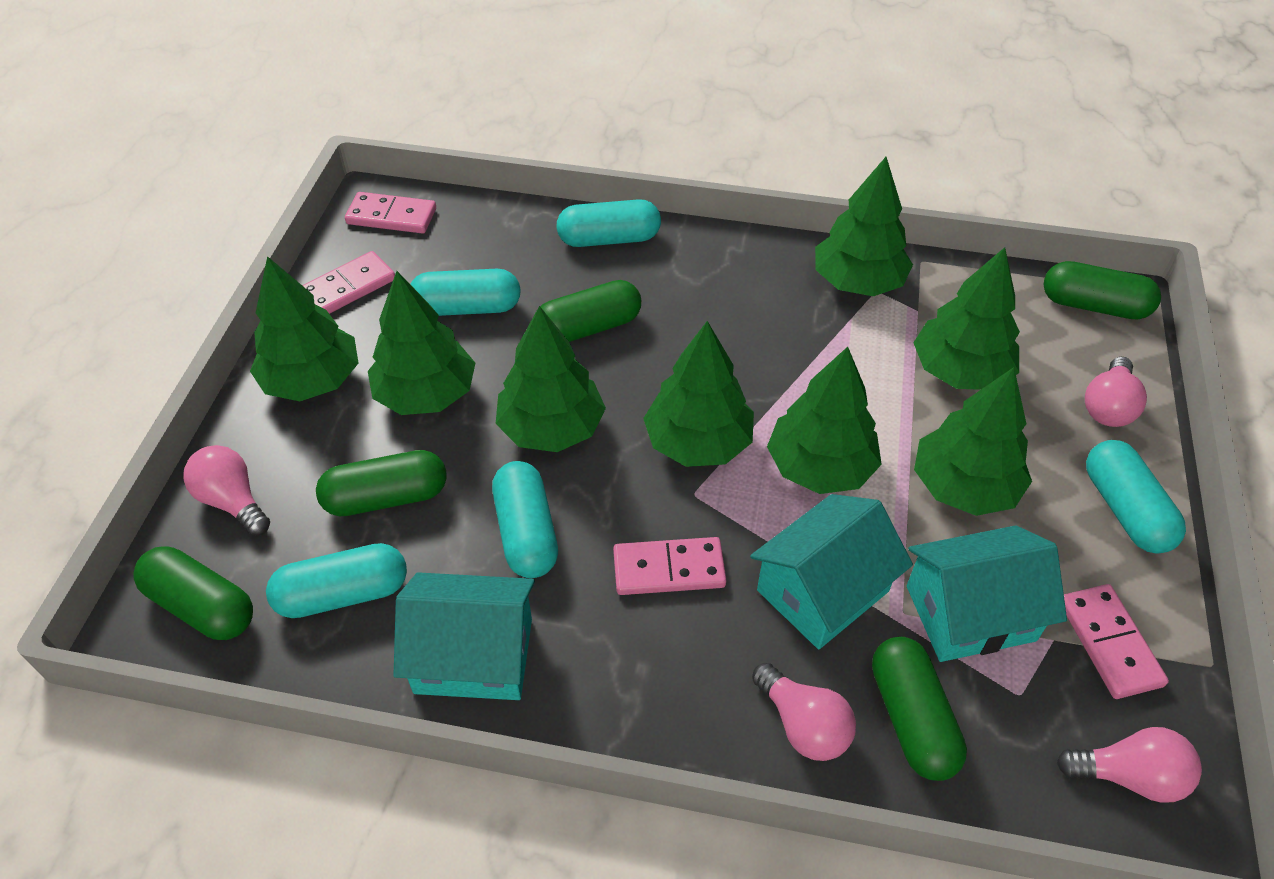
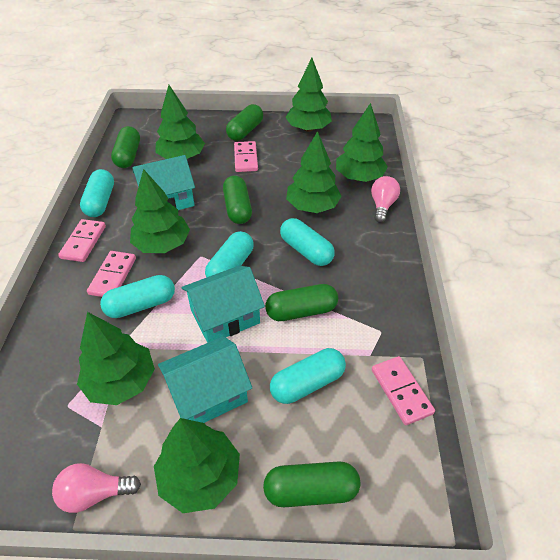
green tree: [250,256,358,401] [368,271,475,415] [496,306,606,452] [643,321,754,467] [767,347,882,494] [815,157,913,296] [913,247,1020,390] [914,367,1032,516] = 8 -> [77,312,155,405] [130,169,190,253] [154,418,240,513] [155,85,205,159] [285,58,332,132] [286,131,342,213] [336,103,388,182] = 7
pink light bulb: [183,445,270,536] [752,662,856,761] [1057,727,1202,803] [1085,357,1147,427] = 4 -> [52,463,141,513] [371,176,400,223] = 2

